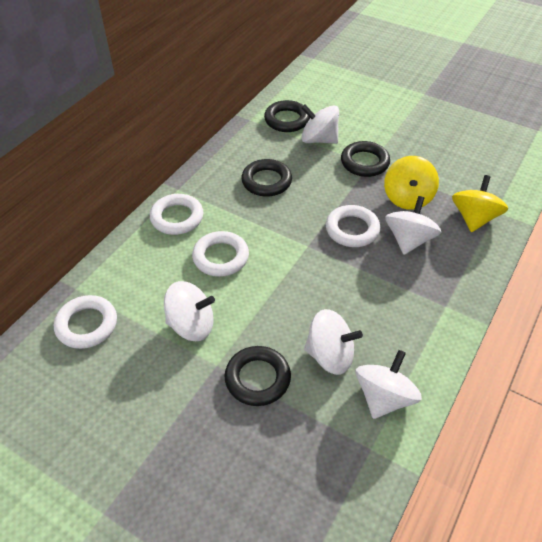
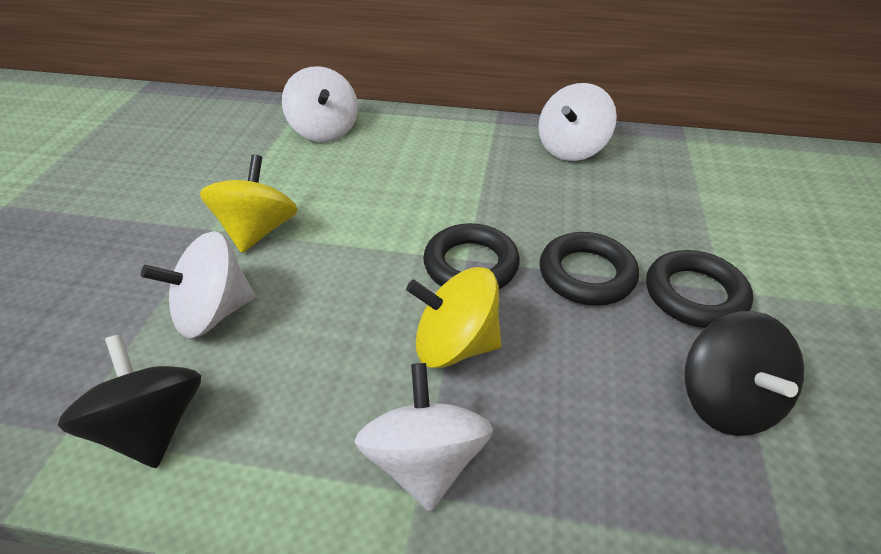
black ring: [224,346,291,406] [241,159,292,197] [264,100,310,132] [341,141,390,177] = 4 -> [423,223,520,289] [540,232,639,306] [646,250,753,328] = 3
black spinning top: none = 0 -> [58,334,201,468] [684,311,804,436] = 2
white ring: [54,295,117,349] [150,194,203,235] [192,231,249,277] [326,205,380,247] = 4 -> none = 0
white spinning top: [164,281,215,341] [301,105,339,144] [304,309,363,375] [356,350,422,419] [385,196,441,255] = 5 -> [141,231,255,338] [282,66,358,142] [355,363,493,512] [538,83,617,161] = 4

